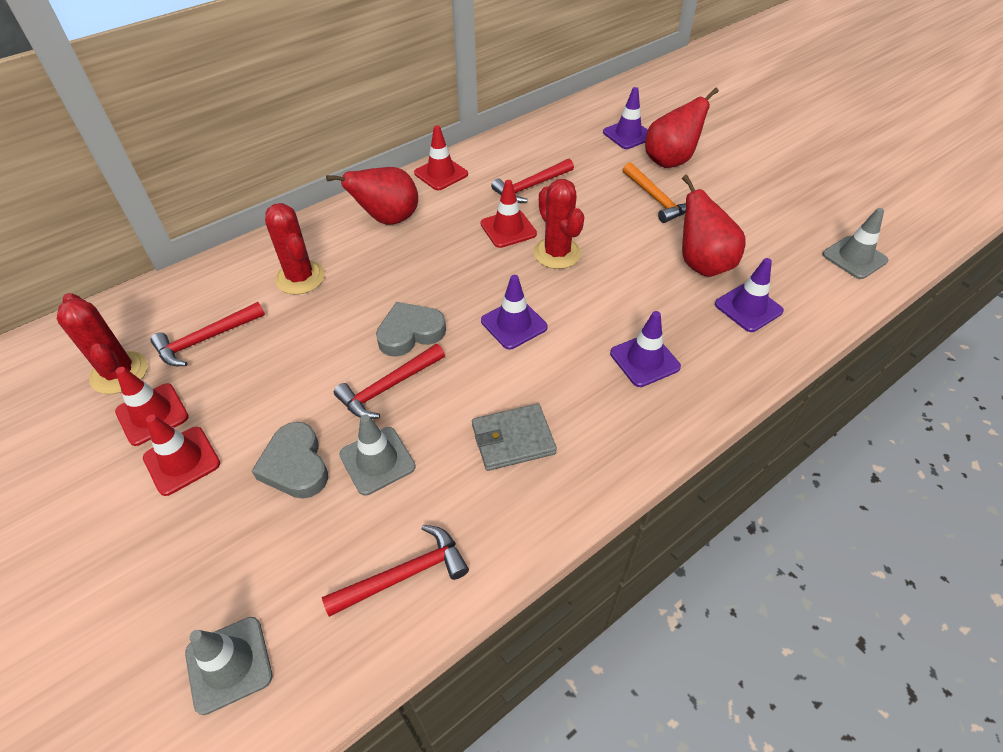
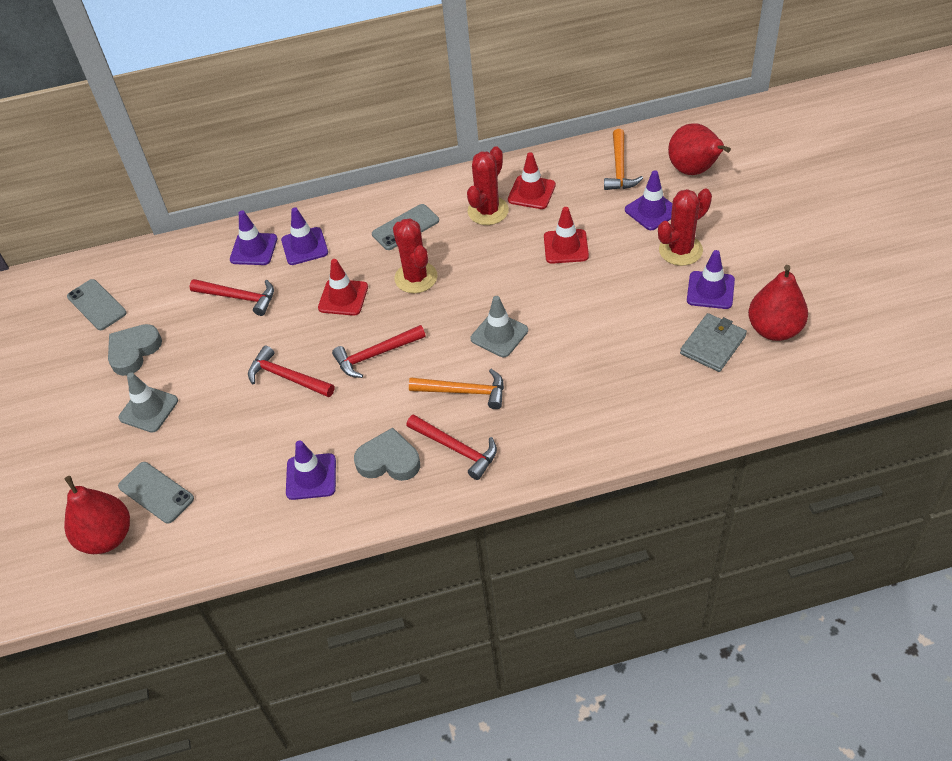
grey phone: none = 0 -> [67,279,127,330] [118,462,194,524] [372,204,439,250] = 3
grey traffic cone: [185,617,272,715] [339,414,415,495] [823,208,888,279] = 3 -> [118,372,178,433] [471,296,528,357] = 2
orange hammer: [623,162,686,223] = 1 -> [409,369,504,409] [604,129,643,190] = 2
purple traffic cone: [481,275,548,350] [603,87,648,149] [610,311,681,387] [715,258,784,332] = 4 -> [230,210,277,265] [281,207,328,265] [286,440,336,500] [625,170,672,230] [687,250,735,309] = 5
red traffic cone: [115,367,189,446] [143,415,220,496] [414,125,468,190] [481,180,537,248] = 4 -> [318,259,368,316] [508,152,556,209] [544,207,589,264] = 3

